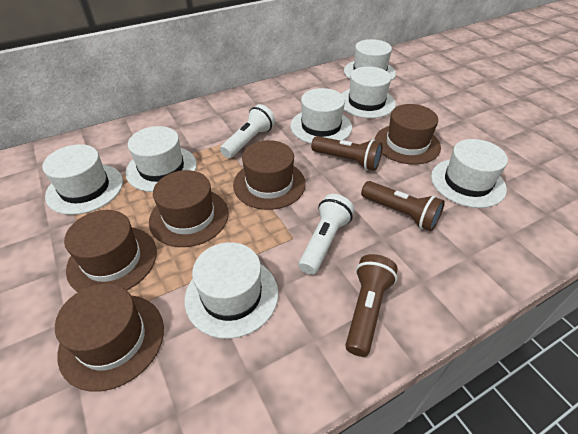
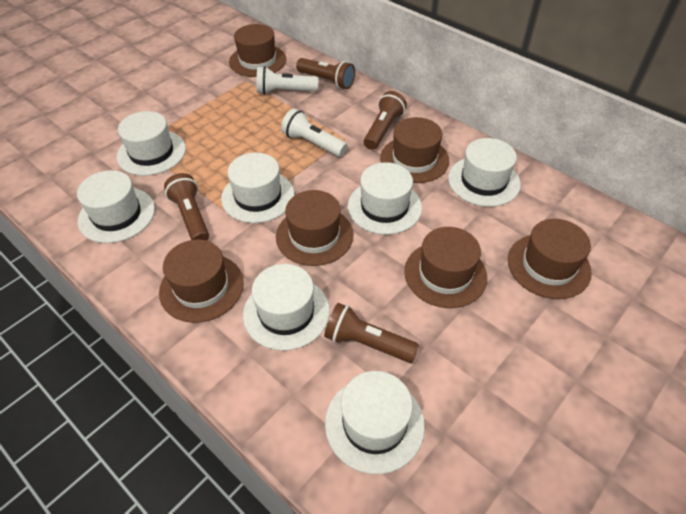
brown flashlight: [311,136,383,171] [345,254,398,357] [361,181,445,231] = 3 -> [164,173,209,241] [296,58,355,89] [324,303,419,363] [364,91,407,150] = 4
brown hat: [55,284,164,392] [64,210,157,292] [149,170,229,247] [233,140,306,210] [375,104,441,165] = 5 -> [159,240,244,323] [229,24,286,77] [276,190,353,266] [380,117,449,183] [404,227,487,308] [508,219,592,299] = 6

